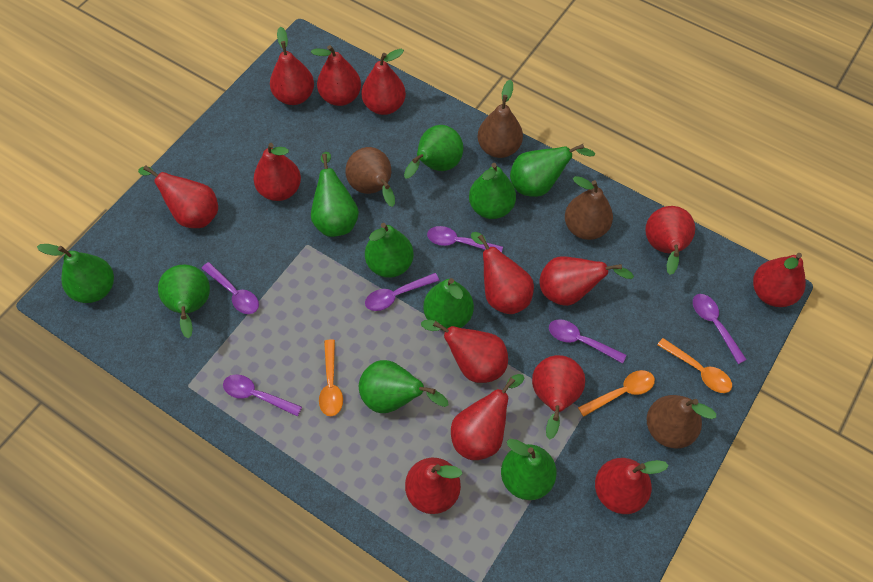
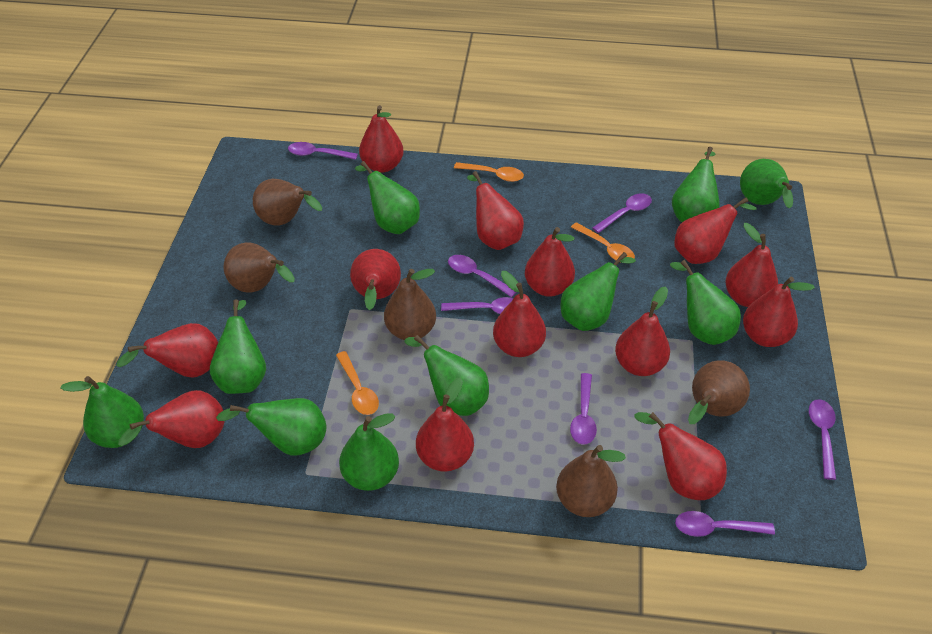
brown pear: [345,147,395,207] [477,80,523,158] [565,176,613,240] [646,395,716,449] = 4 -> [224,242,295,293] [253,179,322,226] [384,269,436,340] [556,445,626,517] [688,360,750,424] = 5
purple spoon: [201,262,259,314] [223,375,302,417] [365,273,440,311] [427,226,503,253] [549,319,626,364] [693,294,747,364] = 6 -> [288,142,358,160] [441,297,513,314] [448,255,516,297] [570,373,597,445] [592,193,652,233] [675,511,775,537] [809,399,836,480] = 7
red pear: [138,165,218,228] [254,143,301,201] [270,26,314,105] [311,45,361,106] [361,49,406,115] [405,458,462,514] [421,320,508,383] [451,374,524,460] [471,232,534,314] [532,355,585,440] [539,256,634,306] [595,458,669,514] [645,206,695,275] [753,253,806,307] = 14 -> [116,323,218,378] [118,390,225,448] [350,249,401,310] [359,105,404,173] [416,377,474,472] [467,171,524,250] [493,271,546,357] [525,227,575,297] [615,287,670,376] [634,412,727,500] [674,197,756,264] [725,223,778,307] [743,277,815,347] = 13

